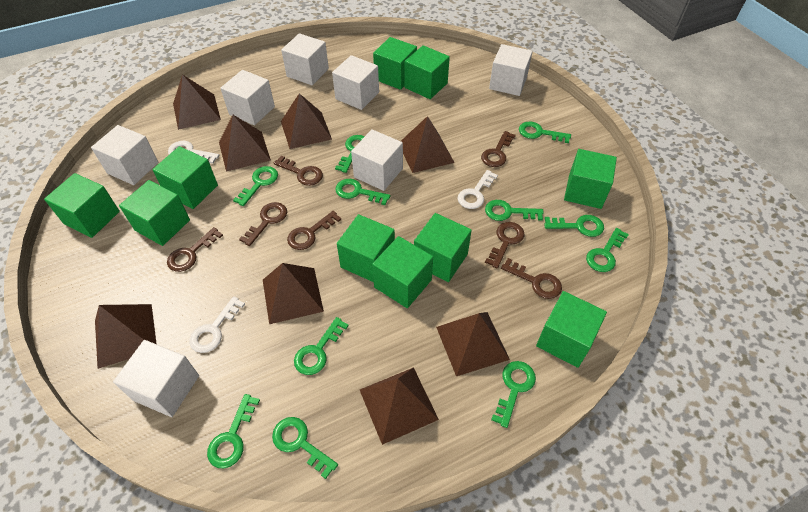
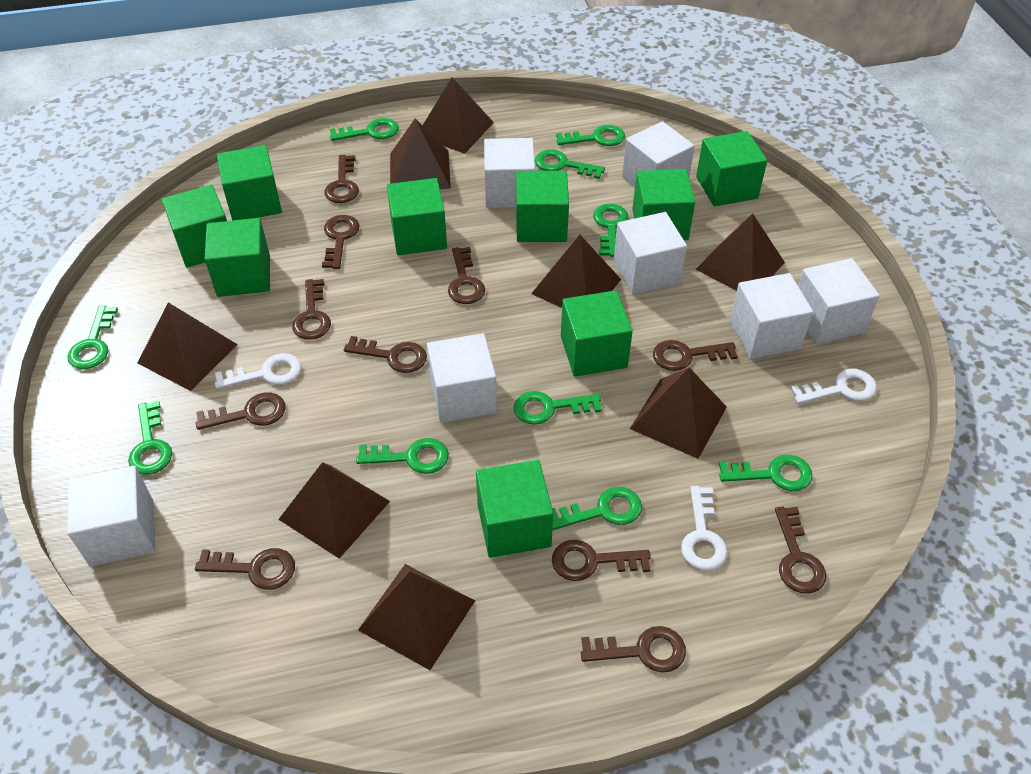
brown key: [167,227,223,272] [239,202,287,246] [274,155,323,186] [287,211,341,250] [481,131,516,167] [485,222,524,269] [501,258,562,299] = 7 -> [195,548,295,590] [196,392,286,430] [292,279,331,340] [322,215,359,269] [325,155,359,203] [344,336,427,373] [448,247,485,304] [552,540,651,581] [581,626,686,672] [653,340,738,371] [775,507,826,594] = 11
green cube: [44,173,120,238] [119,180,190,246] [152,146,218,209] [337,214,395,282] [372,236,433,308] [373,37,417,90] [405,45,450,99] [414,213,472,282] [536,291,607,368] [564,149,617,209] = 10 -> [162,185,227,268] [205,218,270,297] [217,145,282,220] [387,178,447,255] [476,460,553,558] [516,171,569,242] [561,290,633,377] [632,169,695,240] [696,131,767,207] = 9
green key: [207,394,260,468] [233,166,278,206] [272,417,338,479] [294,317,349,375] [335,135,365,173] [335,179,391,205] [485,200,544,221] [491,361,536,428] [519,122,571,143] [544,215,604,237] [586,228,629,272] = 11 -> [67,306,118,369] [128,401,172,475] [330,118,399,141] [356,438,449,474] [514,391,602,425] [535,149,605,179] [552,487,642,530] [556,125,625,146] [593,204,628,257] [719,455,813,491] = 10

